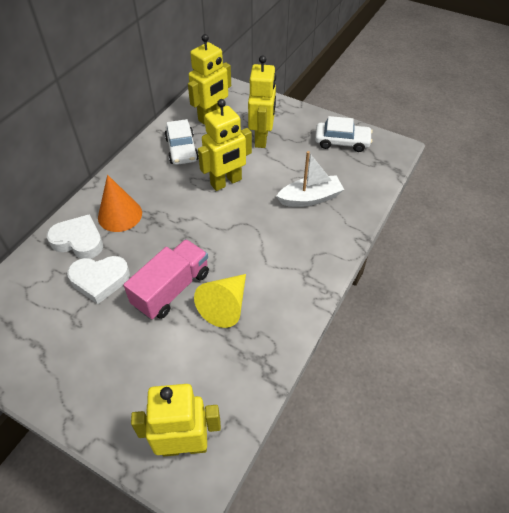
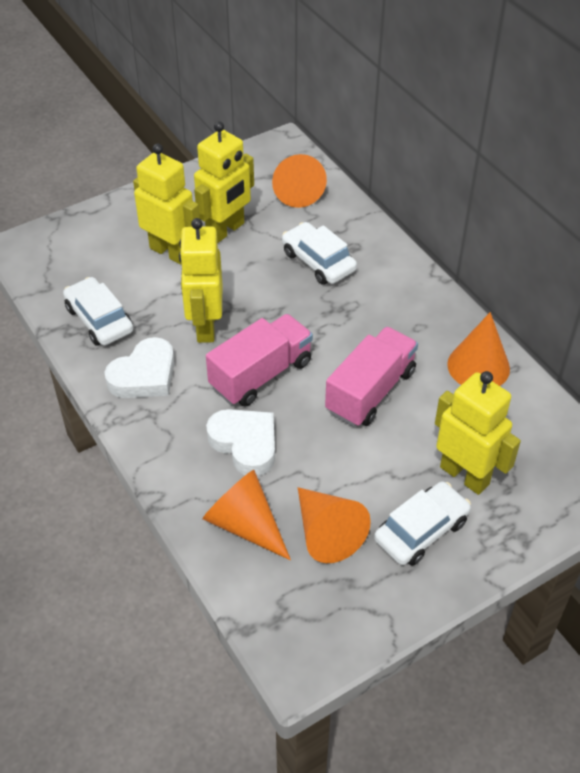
orange cone: [98,175,142,232] = 1 -> [202,470,291,560] [272,154,327,208] [298,487,371,563] [447,312,510,386] = 4
pink truck: [123,239,209,319] = 1 -> [206,314,313,407] [325,327,418,427] = 2
white boat: [276,151,344,207] = 1 -> none = 0
white car: [165,119,198,165] [315,116,373,152] = 2 -> [63,277,133,346] [282,222,357,285] [374,481,471,566] = 3
yellow cone: [194,274,246,328] = 1 -> none = 0

